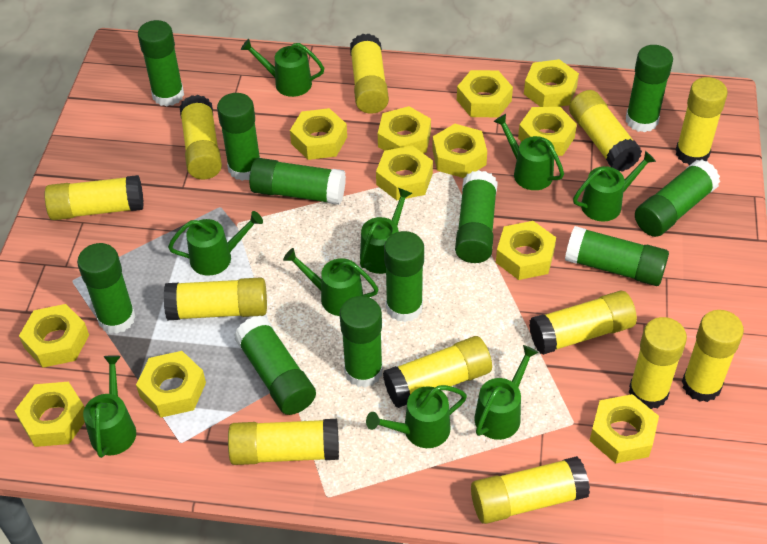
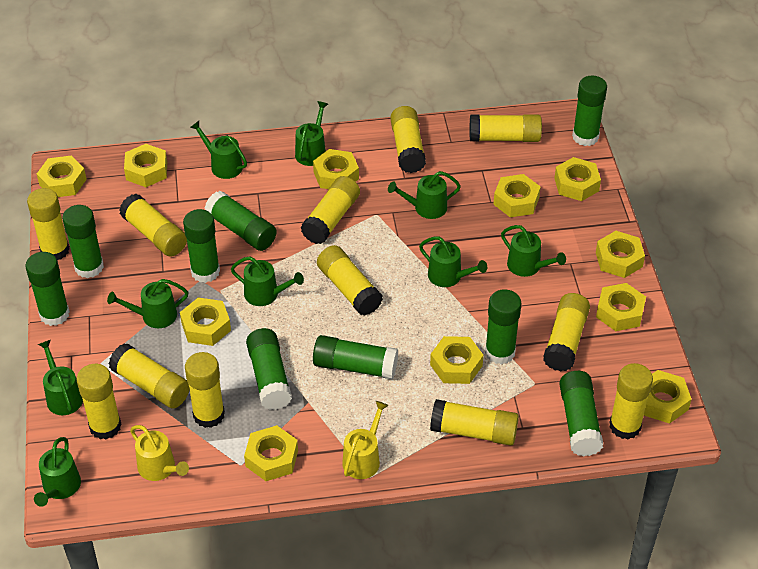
green glue stick: [77,243,136,334] [138,20,184,106] [217,93,260,181] [234,316,316,415] [249,158,346,205] [339,296,383,388] [384,231,424,322] [455,170,498,263] [565,226,669,286] [626,45,673,132] [635,159,720,237] = 11 -> [25,252,70,326] [62,205,104,278] [183,209,220,283] [205,191,277,251] [246,328,292,410] [313,335,398,379] [485,289,522,365] [559,371,603,456] [572,75,607,146] = 9
yellow nut: [15,382,85,447] [19,304,89,368] [136,351,206,418] [290,108,347,160] [376,146,433,200] [378,106,431,153] [432,124,487,178] [457,70,513,117] [496,221,556,280] [518,107,577,156] [524,59,579,107] [590,394,659,464] = 12 -> [37,155,87,197] [124,144,167,187] [180,298,231,346] [244,425,298,481] [313,149,359,189] [430,336,484,384] [493,174,541,217] [554,157,601,201] [596,231,645,278] [596,283,646,331] [644,370,692,424] = 11
yellow watering can: none = 0 -> [130,425,189,481] [342,401,389,479] = 2

